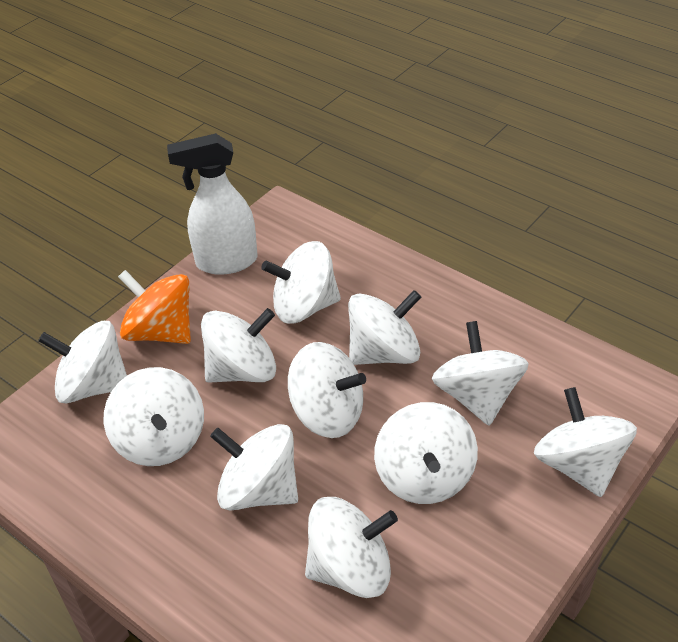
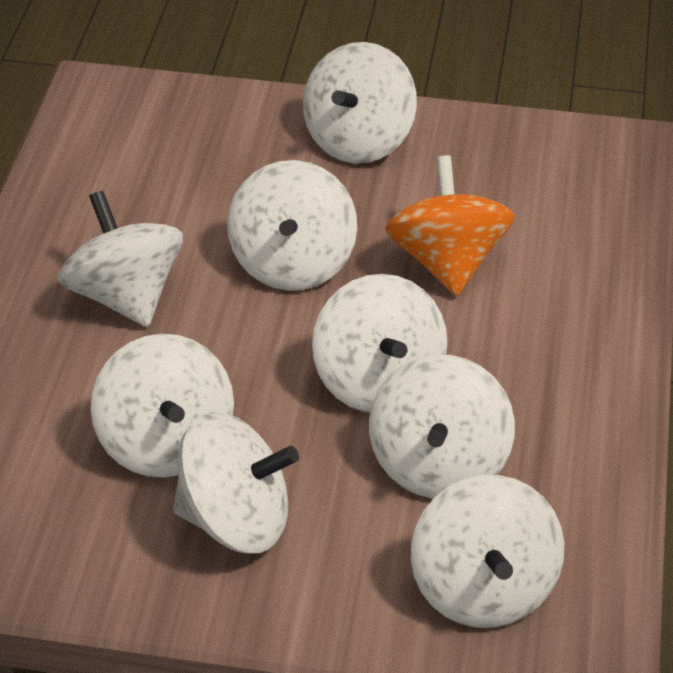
white spinning top: [38,321,127,404] [104,367,204,466] [201,308,276,382] [210,424,298,511] [261,241,341,324] [288,342,366,438] [305,497,398,598] [348,290,421,365] [374,402,478,504] [432,321,529,425] [534,387,637,497] = 11 -> [58,190,183,327] [91,334,234,478] [173,412,299,553] [227,160,357,291] [303,42,417,163] [312,274,447,412] [369,355,515,499] [411,475,564,628] = 8
white spray bottle: [167,133,258,275] = 1 -> none = 0

